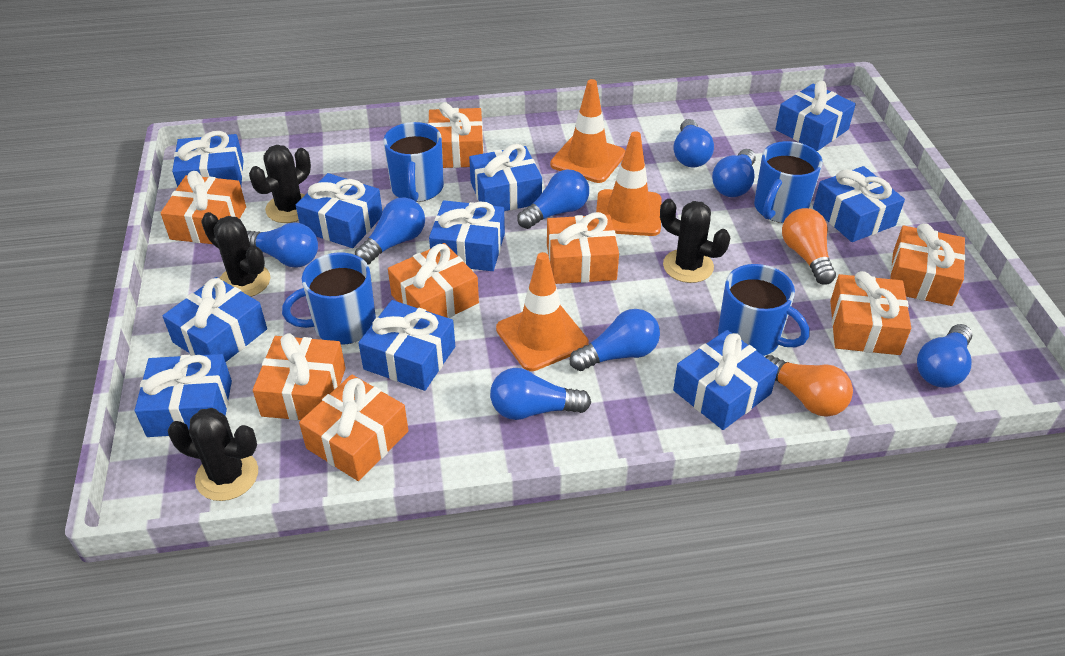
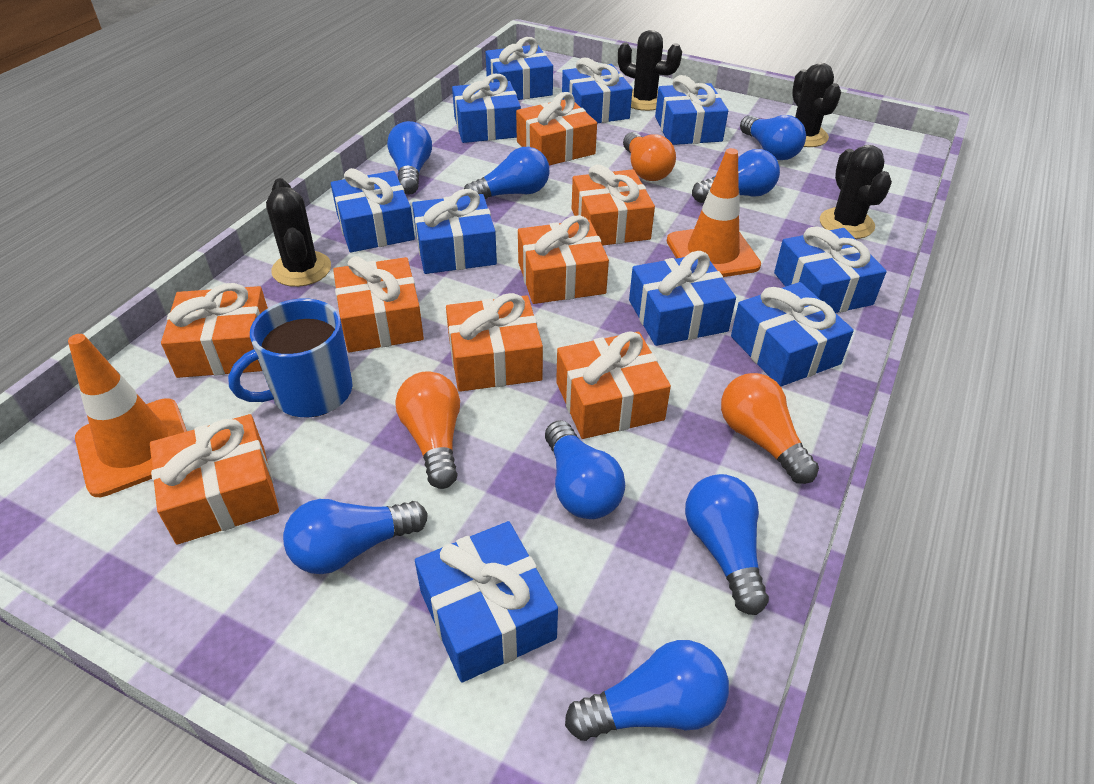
blue mug: [282,253,376,345] [383,122,444,202] [718,264,809,356] [754,141,823,223] = 4 -> [228,299,353,418] = 1
orange light bulb: [765,355,853,417] [782,208,836,285] = 2 -> [396,371,460,489] [623,132,676,181] [721,373,819,484] = 3
orange traffic cone: [496,252,589,371] [550,79,625,183] [596,131,661,236] = 3 -> [68,334,187,497] [667,148,761,277] = 2

